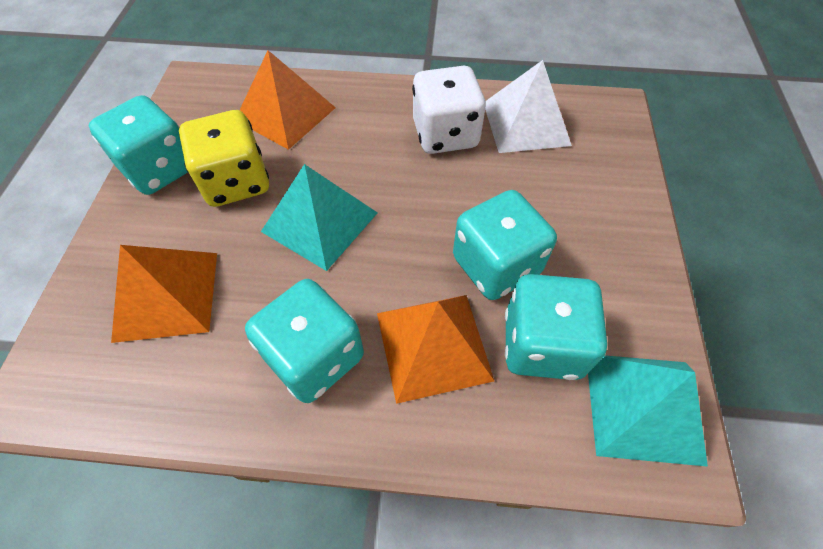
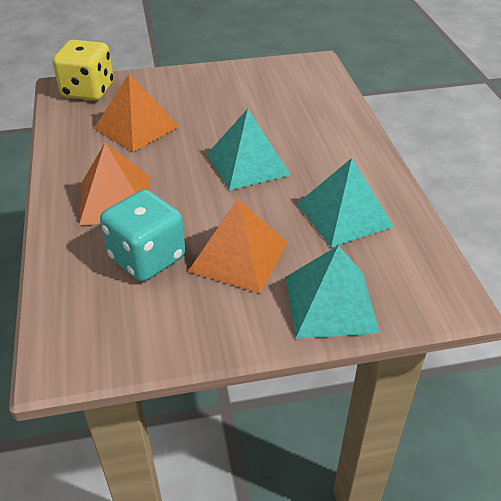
turquoise dice: [89,95,188,195] [245,279,364,403] [453,190,557,300] [505,274,607,380] = 4 -> [100,189,185,282] = 1
turquoise pyramid: [261,164,378,271] [588,355,708,467] = 2 -> [207,109,290,190] [285,245,380,339] [297,158,394,247] = 3
white dice: [412,66,486,154] = 1 -> none = 0
white pyramid: [485,60,572,153] = 1 -> none = 0

